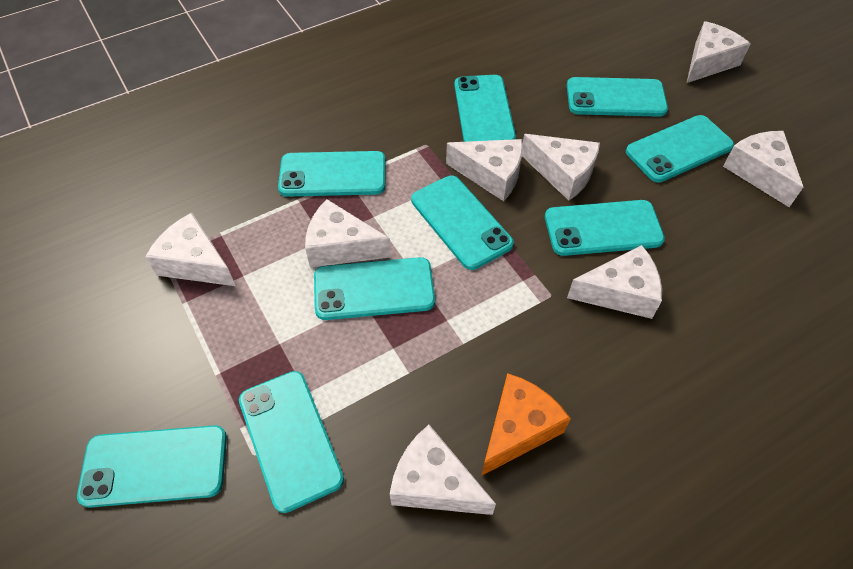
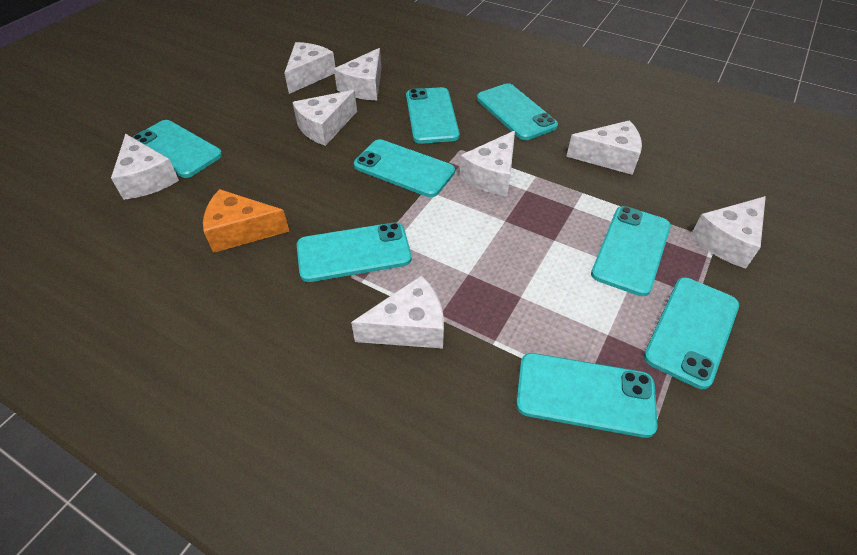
turquoise phone: [77,425,227,508] [239,371,344,513] [278,151,385,197] [314,257,435,320] [411,176,514,270] [454,75,516,142] [545,200,665,256] [567,77,668,117] [626,115,734,183] = 9 -> [132,120,222,178] [297,222,412,282] [354,139,455,197] [406,87,460,144] [477,83,558,140] [516,353,658,438] [591,206,671,296] [644,277,739,389] = 8

